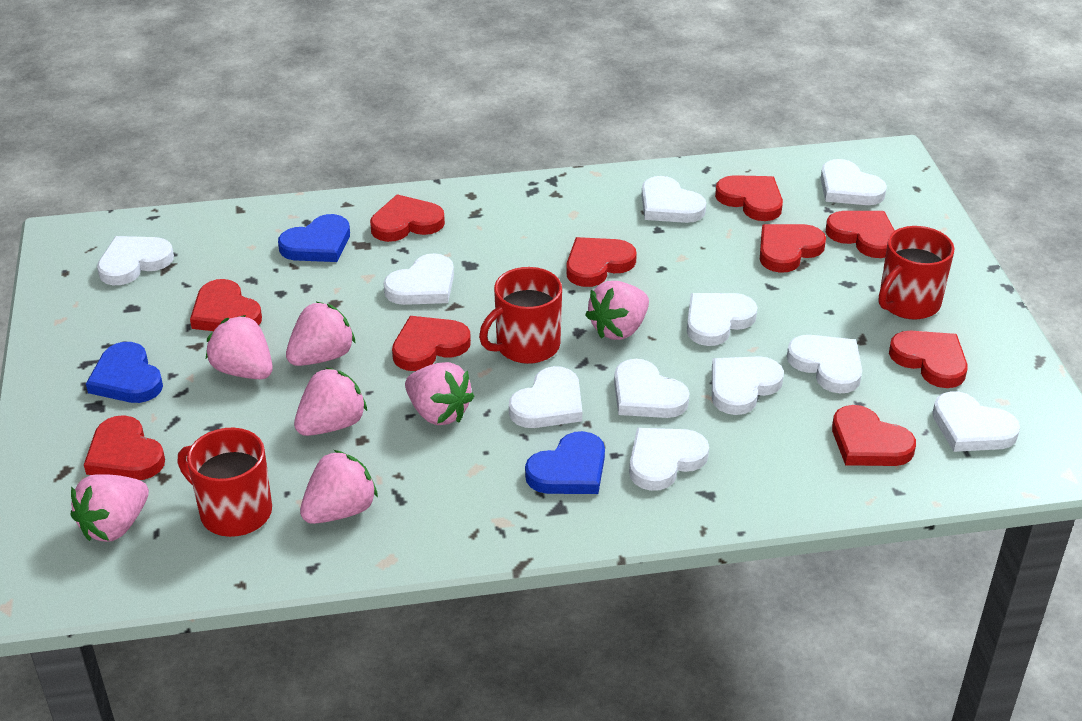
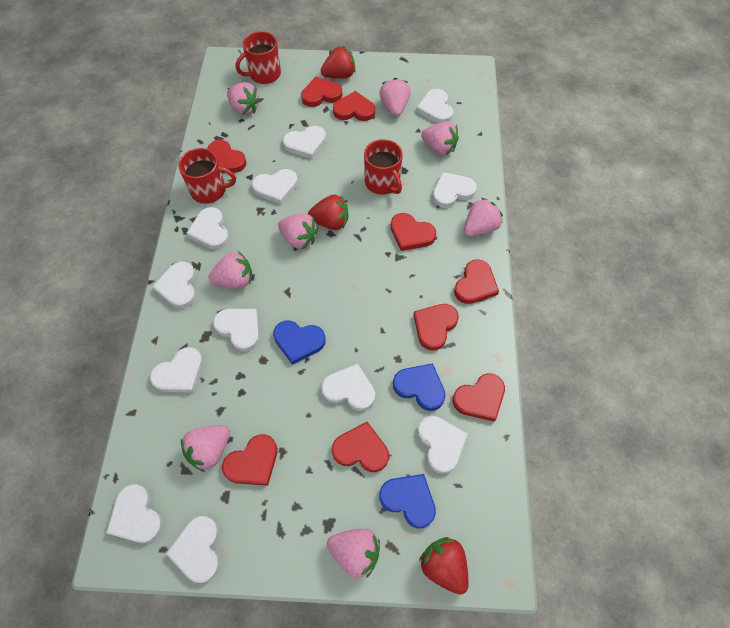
pink strawberry: [71,474,149,542] [206,315,273,379] [286,301,356,366] [294,367,367,436] [300,450,378,524] [405,362,474,425] [585,281,649,340] = 7 -> [181,425,230,472] [209,251,252,288] [227,82,261,115] [278,213,318,249] [327,529,380,578] [379,78,411,116] [421,121,459,155] [464,198,503,237] = 8
red heart: [84,415,165,480] [190,279,262,331] [370,194,445,242] [392,316,471,371] [566,237,637,287] [715,175,783,221] [760,224,826,273] [826,211,895,258] [832,405,916,466] [889,331,968,388] = 10 -> [207,140,247,173] [222,434,277,486] [301,77,342,107] [332,422,389,472] [333,91,375,121] [391,213,436,251] [413,304,459,351] [453,373,505,422] [454,259,499,304] = 9
red strawberry: none = 0 -> [308,194,348,230] [321,47,355,79] [419,537,469,595] = 3
white heart: [97,236,174,285] [383,253,454,305] [509,366,582,428] [614,359,690,418] [629,428,709,491] [641,176,706,223] [687,293,758,346] [712,356,784,415] [787,335,862,393] [821,159,887,205] [932,391,1020,452] = 11 -> [106,484,163,543] [150,347,203,393] [152,262,196,308] [166,516,220,583] [186,207,229,250] [213,309,260,352] [252,169,298,204] [283,126,326,159] [321,364,375,411] [416,89,453,123] [417,416,468,474] [433,172,477,208] = 12

